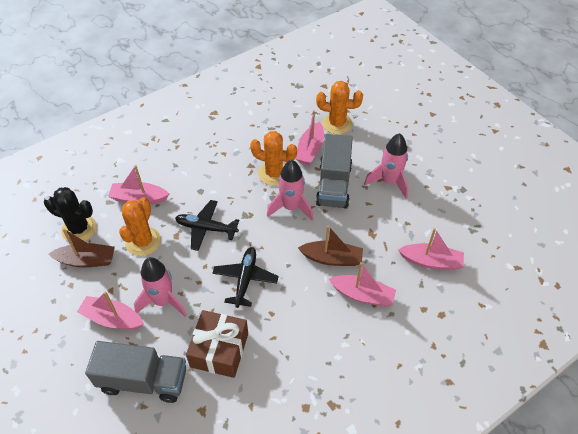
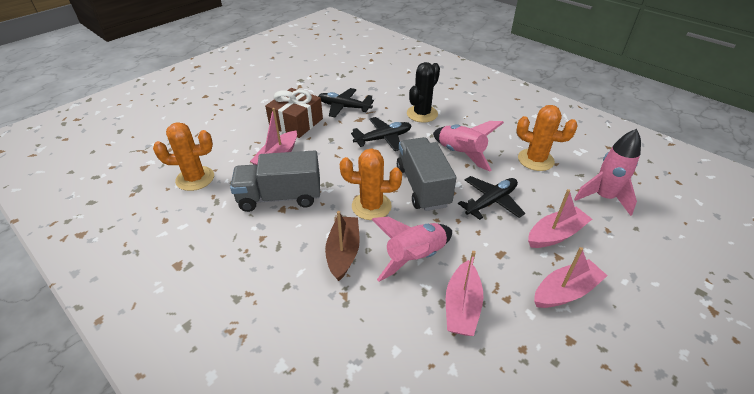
black plane: [175,200,239,251] [213,247,279,308] = 2 -> [318,88,374,117] [351,117,412,151] [458,176,525,220] = 3
brown boat: [49,228,115,267] [298,225,363,266] = 2 -> [325,211,360,281] = 1
pink boat: [77,291,144,330] [108,165,169,204] [295,110,324,165] [329,262,396,307] [398,228,464,270] = 5 -> [250,108,297,165] [446,251,484,336] [528,189,592,248] [534,247,608,308] = 4

